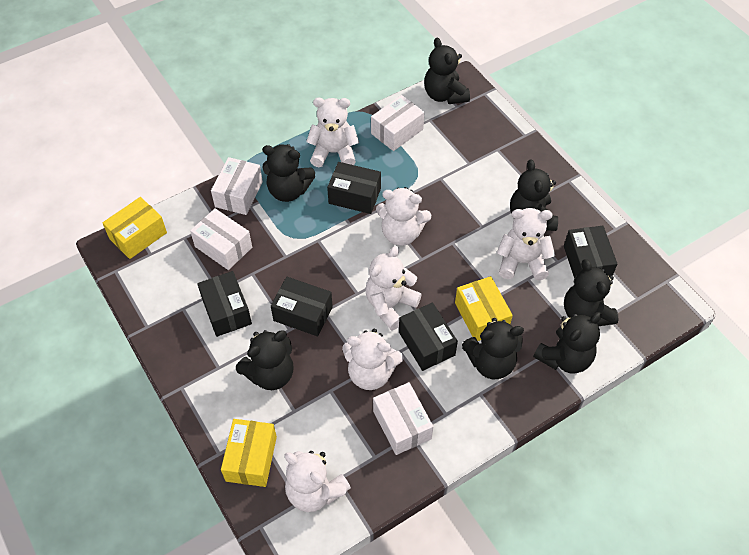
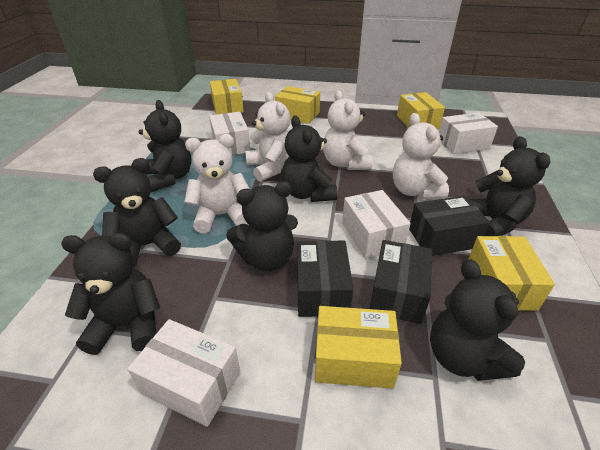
black box: [197,271,252,337] [271,277,333,336] [327,162,381,214] [399,303,458,371] [564,226,617,278] = 5 -> [297,240,354,317] [370,240,432,324] [409,196,490,256] = 3
white teddy bear: [285,451,351,512] [306,98,359,167] [342,329,404,390] [365,246,422,330] [376,187,431,246] [497,208,555,281] = 6 -> [184,134,250,233] [245,92,290,182] [323,90,372,170] [393,113,449,199] = 4
yellow box: [102,197,167,259] [221,419,277,487] [455,276,513,341] = 3 -> [210,79,244,115] [275,86,320,124] [315,306,402,389] [397,92,445,129] [468,236,555,311] = 5

